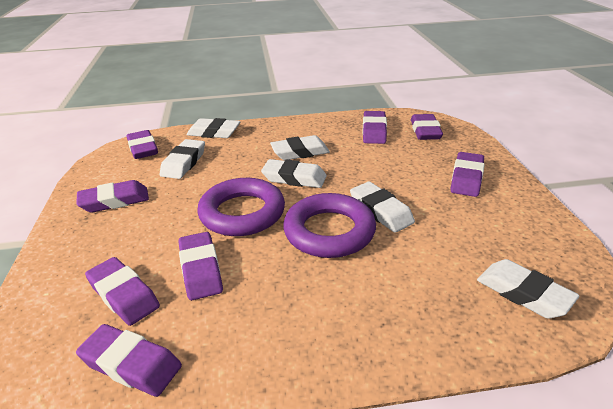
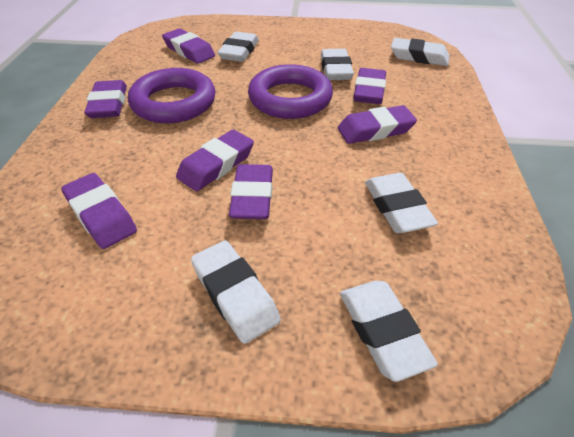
purple eraser: [76,180,149,213] [76,324,182,397] [85,257,160,326] [127,130,158,159] [178,232,223,300] [363,111,387,144] [411,114,443,140] [450,152,484,197] = 8 -> [61,173,137,249] [84,80,127,118] [162,28,215,64] [176,130,254,191] [229,164,273,219] [338,105,417,144] [354,68,386,104] = 7

